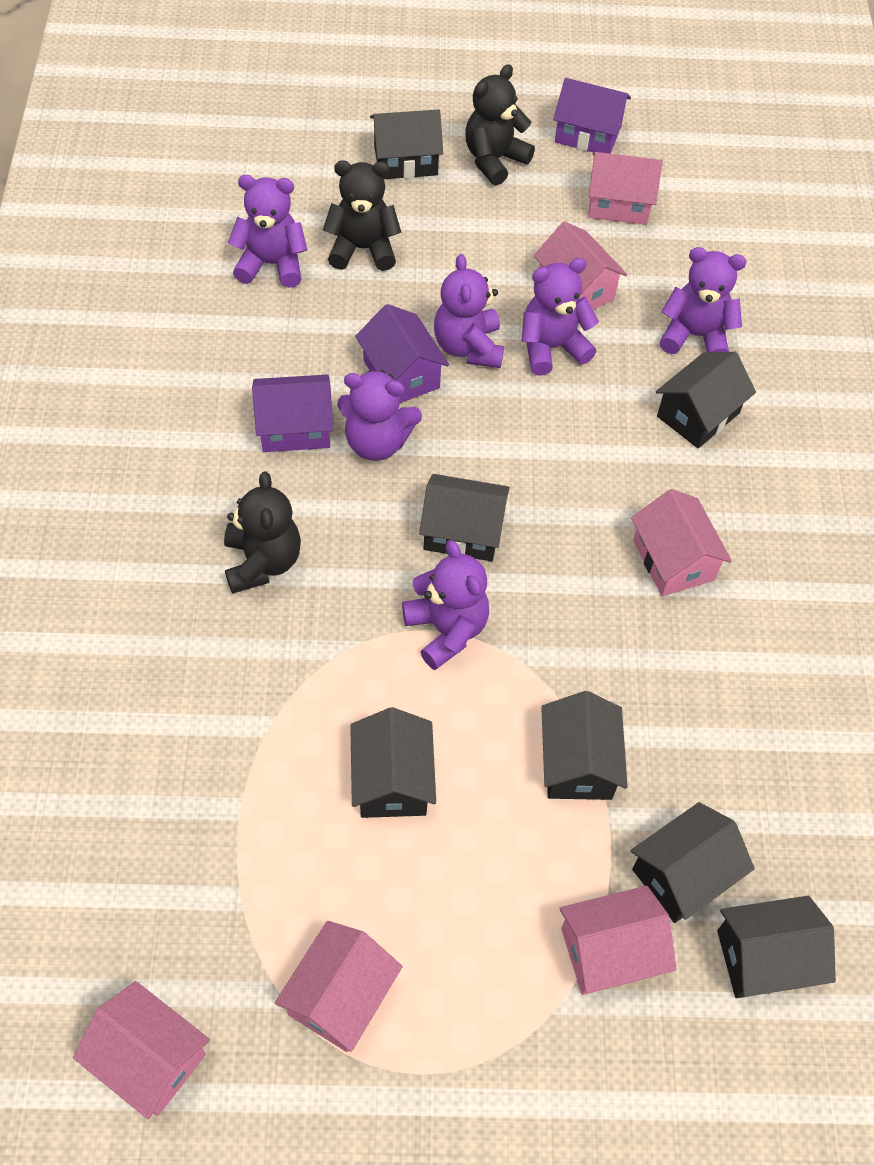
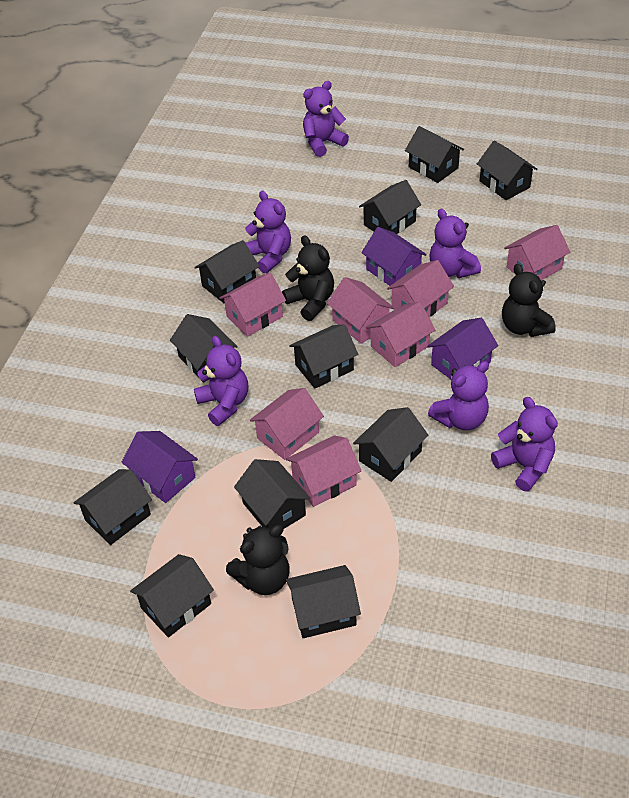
black house: [350,707,436,818] [370,109,443,179] [419,474,510,561] [541,691,628,800] [630,802,755,923] [656,352,756,448] [717,896,836,998] = 7 -> [74,469,152,545] [130,554,214,638] [170,314,238,383] [194,240,260,303] [234,459,311,529] [286,565,361,638] [289,324,358,388] [353,407,429,482] [359,180,421,234] [405,126,464,183] [477,141,537,200] = 11
pink house: [73,981,210,1119] [275,921,403,1052] [534,221,627,310] [559,886,677,995] [588,152,663,225] [631,489,732,596] = 6 -> [220,273,286,337] [249,388,324,460] [286,435,362,507] [327,277,394,344] [366,302,435,367] [387,260,454,317] [504,225,570,280] = 7

